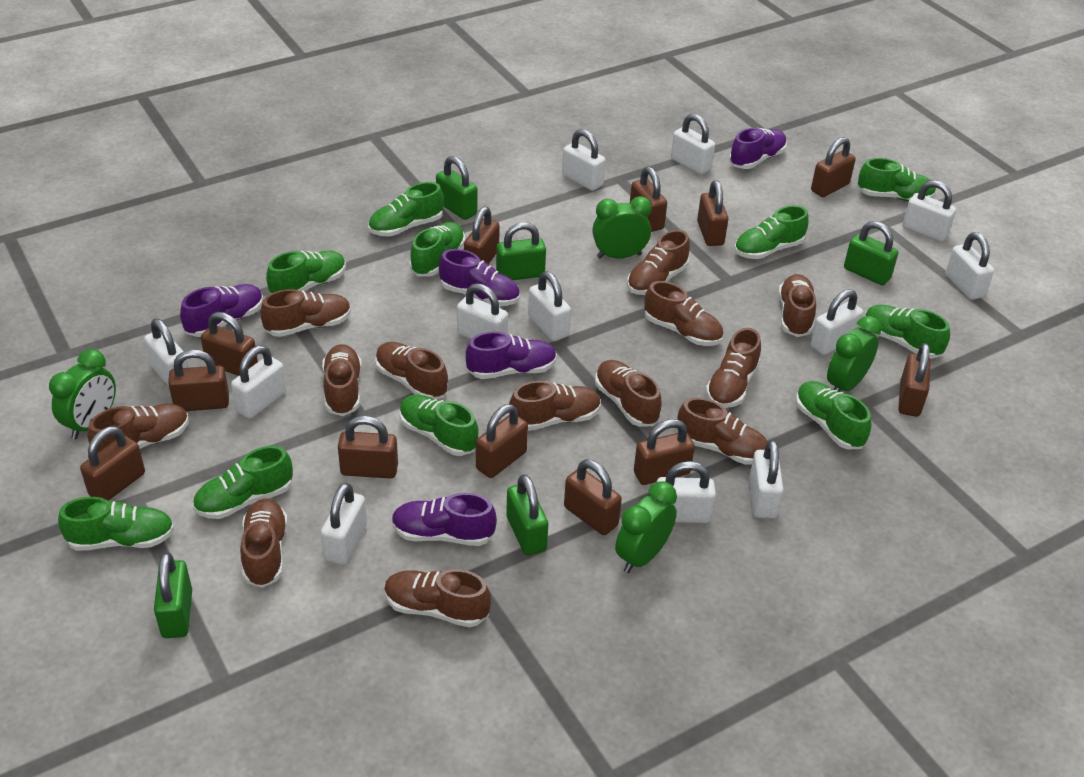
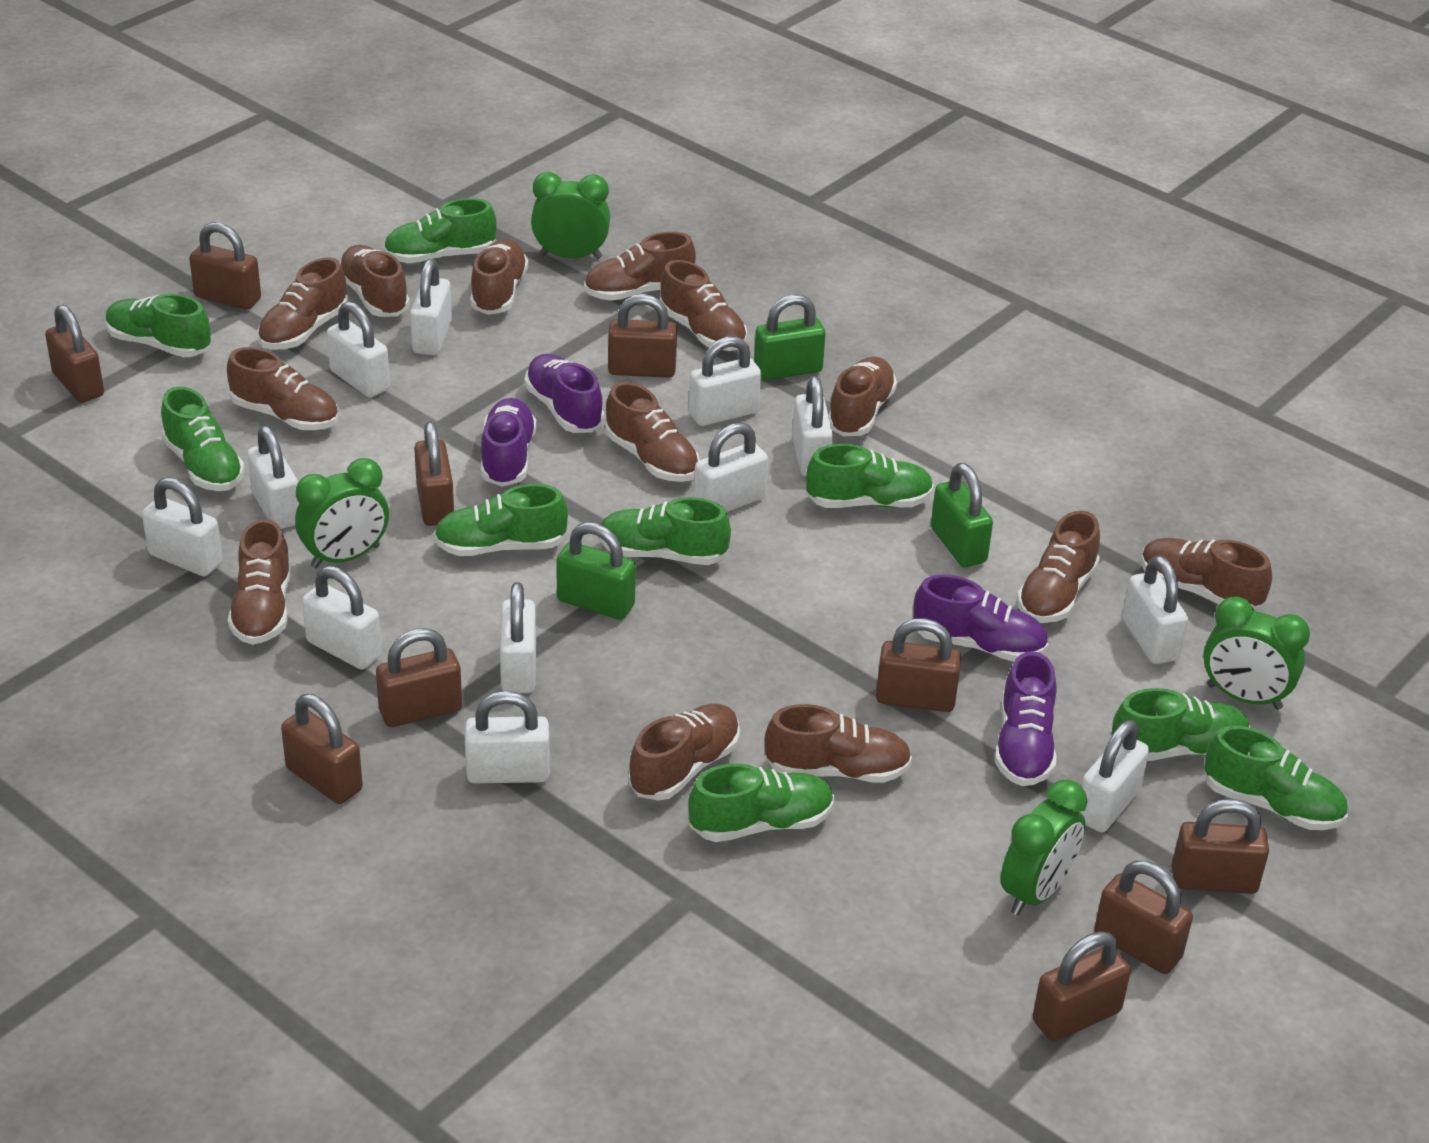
brown padlock: [80,426,145,501] [168,349,229,411] [201,312,258,376] [338,416,398,479] [464,207,500,264] [476,404,528,478] [564,459,622,535] [630,167,667,232] [634,419,695,485] [697,180,729,246] [811,137,856,197] [898,343,931,417] = 12 -> [45,304,104,403] [189,222,261,310] [281,694,363,804] [376,628,462,727] [414,422,454,526] [608,294,677,378] [876,618,961,712] [1033,931,1131,1042] [1094,861,1193,974] [1172,799,1269,894] = 10
green padlock: [154,552,192,638] [436,156,477,220] [496,222,546,280] [506,474,548,555] [844,221,898,285] = 5 -> [556,522,636,620] [754,294,826,380] [931,463,993,567] = 3
green shoe: [58,497,174,551] [193,446,293,519] [266,251,346,294] [368,182,444,236] [399,394,479,456] [409,222,465,276] [734,205,809,259] [796,381,871,449] [857,158,936,202] [865,305,950,359] = 10 -> [106,294,211,357] [161,387,245,491] [383,198,496,263] [434,484,568,556] [599,497,731,565] [688,763,834,842] [806,444,934,508] [1111,688,1250,761] [1204,726,1348,830] = 9
purple shoe: [180,284,263,337] [392,493,497,546] [439,249,520,306] [466,332,557,379] [729,128,787,169] = 5 -> [481,398,537,487] [524,354,604,433] [913,575,1048,662] [995,651,1057,786] = 4

